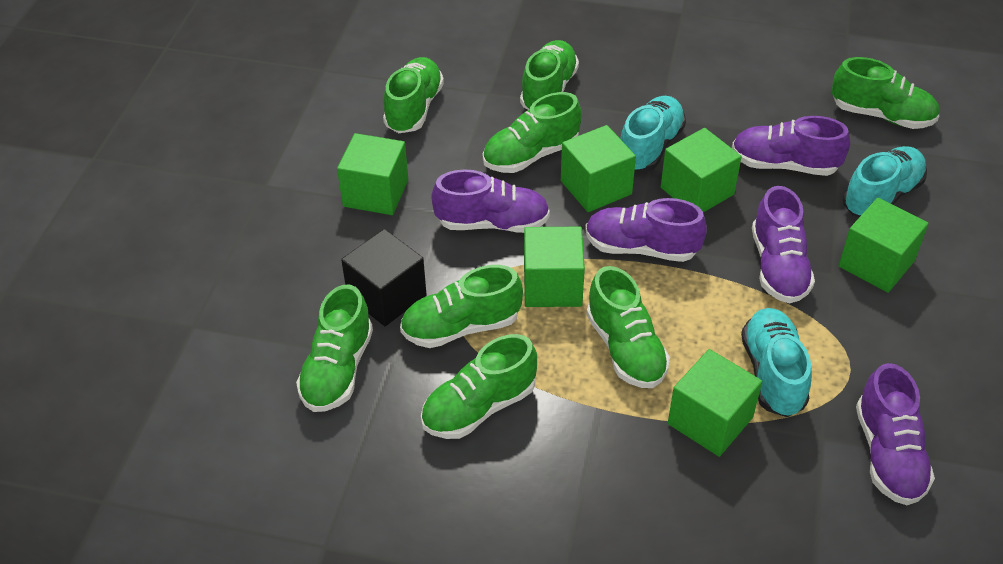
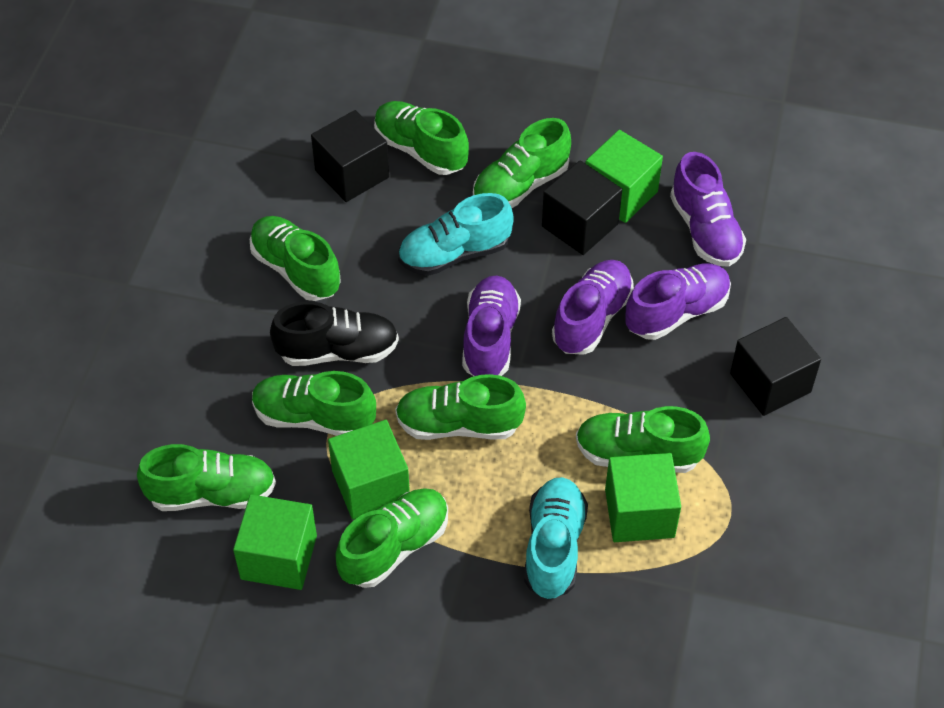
black cube: [341,229,427,326] = 1 -> [311,110,389,202] [542,160,622,255] [730,317,821,416] = 3
black shoe: none = 0 -> [270,301,399,366] = 1
green cube: [337,133,408,215] [524,227,585,307] [561,125,636,212] [661,128,742,213] [668,349,762,457] [839,198,929,293] = 6 -> [233,494,317,590] [328,420,410,520] [585,130,663,223] [605,453,681,542] = 4
purple shoe: [431,169,550,233] [585,198,707,262] [732,116,850,176] [752,186,815,303] [856,363,935,505] = 5 -> [462,275,521,376] [552,260,634,355] [626,264,731,340] [670,152,746,267] = 4
turquoise shoe: [621,96,686,172] [741,308,812,417] [843,146,927,217] = 3 -> [398,193,514,276] [524,477,588,600] = 2

